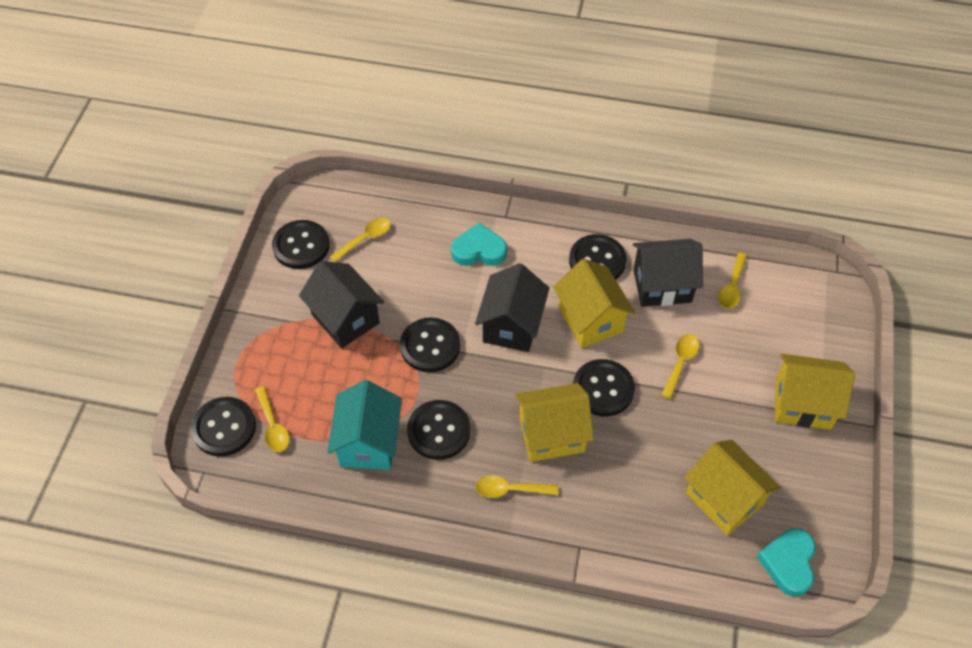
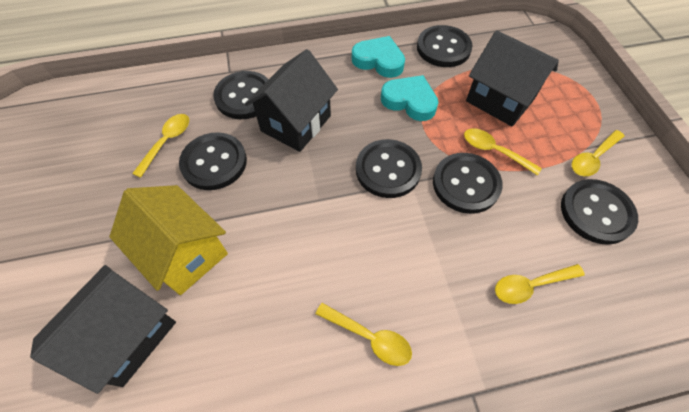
turquoise house: [327,380,402,470] = 1 -> none = 0
yellow house: [515,383,594,462] [553,259,635,348] [684,439,781,536] [775,354,855,430] = 4 -> [109,185,228,295] = 1

